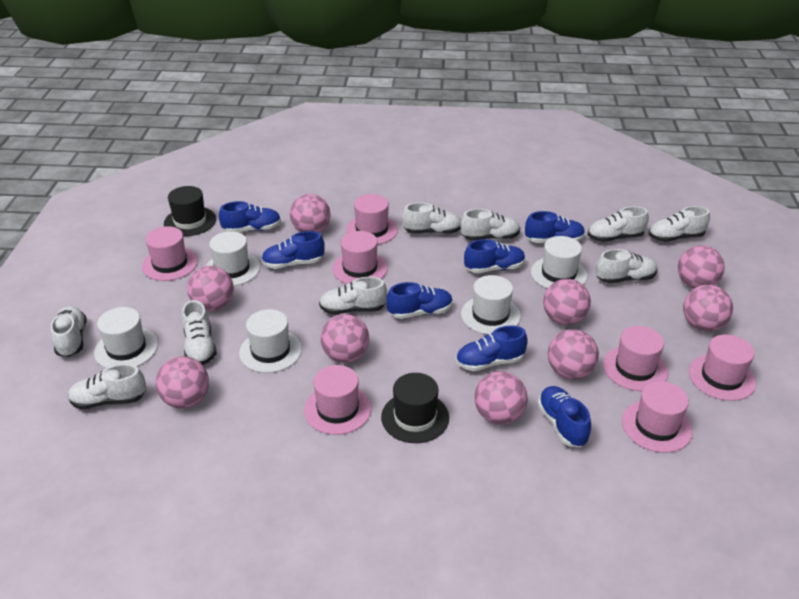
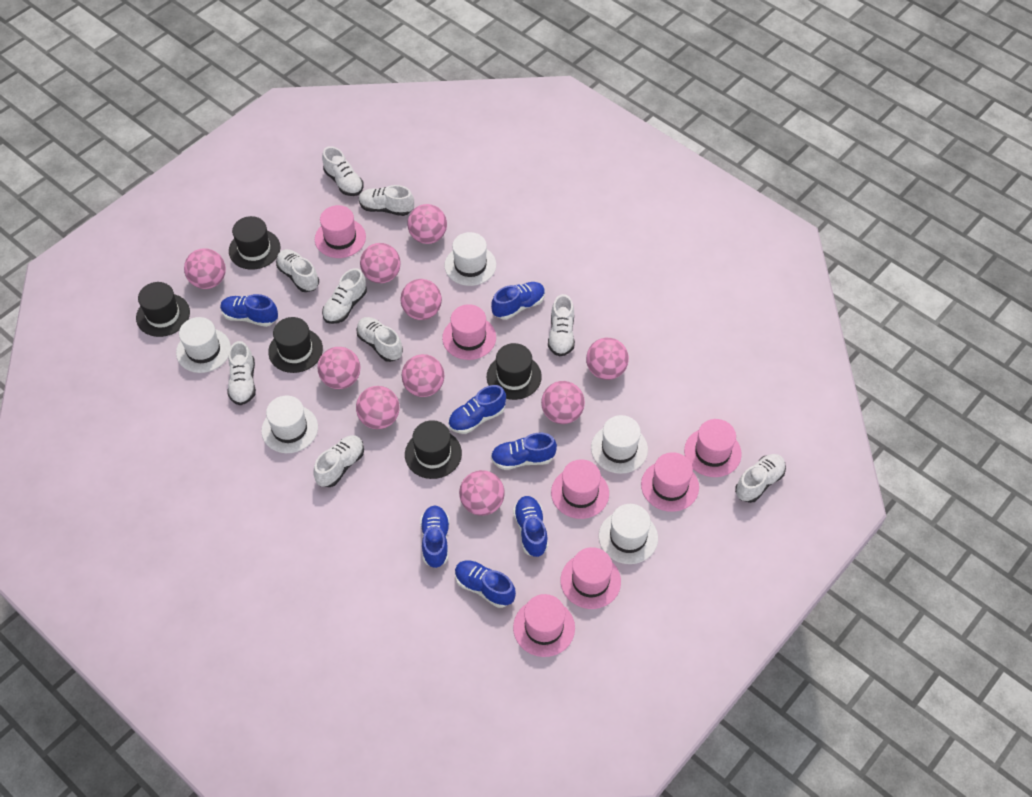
black hat: [164,186,216,236] [381,373,449,443] = 2 -> [136,282,190,337] [229,216,281,270] [268,317,323,373] [405,420,462,479] [487,343,542,400] = 5
pink ball: [156,356,209,408] [187,266,234,311] [290,194,331,233] [320,314,369,363] [474,371,528,425] [543,279,591,325] [548,329,599,379] [678,245,725,288] [683,285,733,331] = 9 -> [184,248,226,289] [318,347,361,389] [356,386,400,429] [360,243,401,283] [400,279,442,320] [402,354,444,397] [407,204,447,244] [459,470,505,516] [541,381,585,424] [586,338,629,380] = 10

